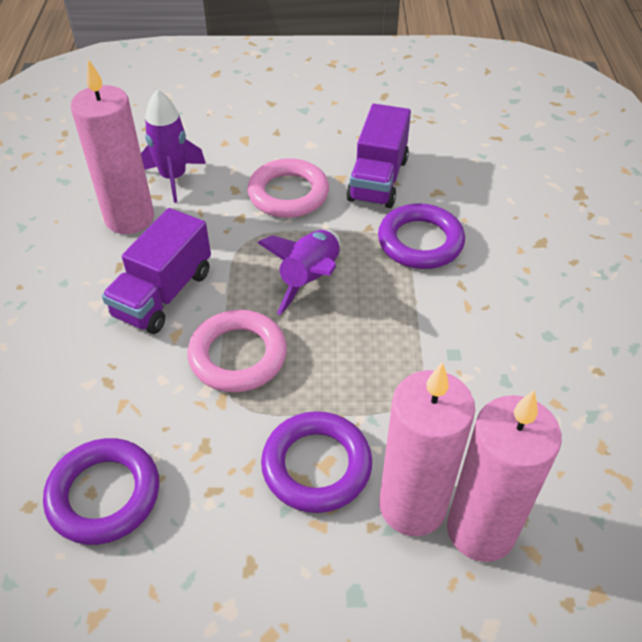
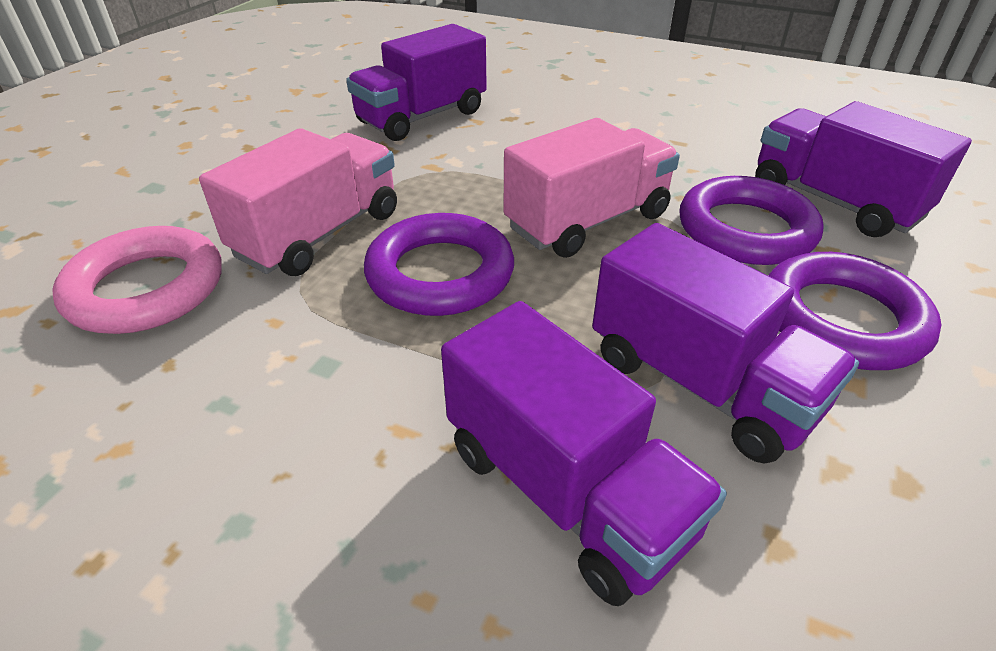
pink candle: [71,59,154,234] [379,362,475,536] [447,390,562,562] = 3 -> none = 0
pink ring: [188,310,287,392] [247,158,329,218] = 2 -> [52,226,222,334] = 1
pink truck: none = 0 -> [199,128,397,276] [504,118,680,258] = 2
purple rocket: [141,90,206,203] [258,230,340,315] = 2 -> none = 0
purple truck: [102,208,211,334] [346,104,411,208] = 2 -> [346,24,487,141] [441,301,727,606] [592,223,859,464] [755,101,972,237] = 4

